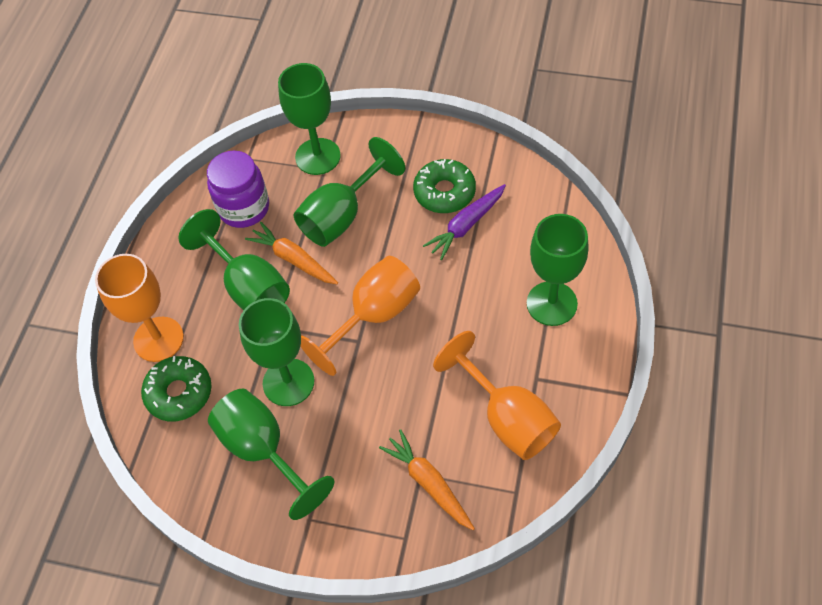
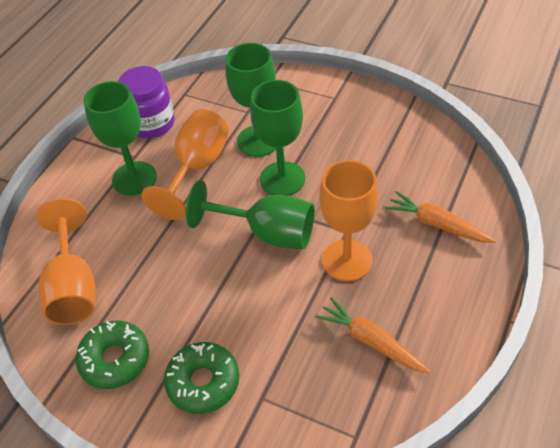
green goblet: [179,209,290,310] [208,388,334,520] [239,298,314,406] [278,63,341,175] [294,137,405,247] [527,214,589,326] = 6 -> [83,81,157,196] [186,180,315,249] [226,43,276,157] [250,80,305,196] = 4
purple carrot: [423,184,506,260] = 1 -> none = 0

